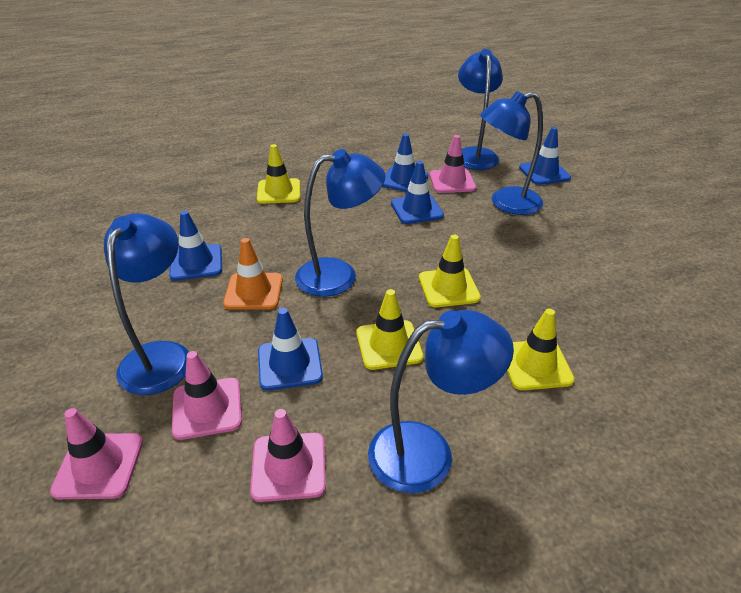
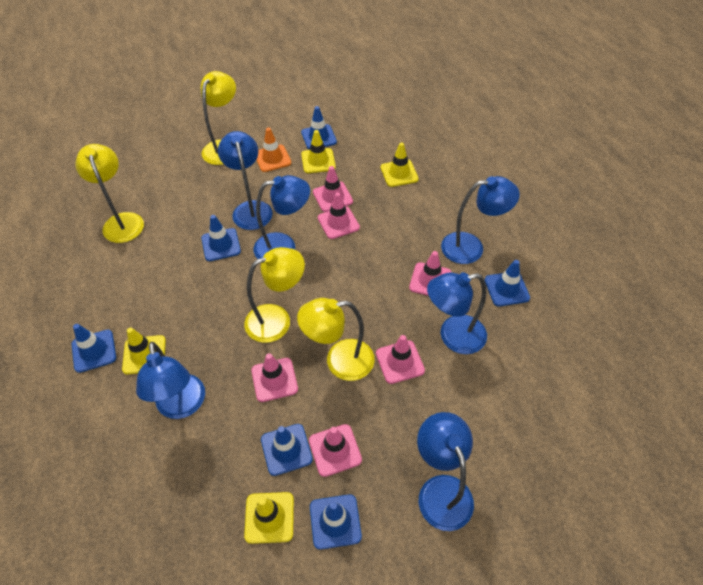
blue lamp: [104,213,189,395] [295,149,385,297] [368,310,514,493] [458,49,503,170] [480,91,543,215] = 5 -> [136,342,205,419] [218,131,273,230] [254,175,310,259] [417,412,474,531] [427,272,487,354] [441,176,520,264] = 6
blue traffic cone: [169,211,222,281] [258,308,323,391] [382,134,428,192] [391,161,444,224] [519,127,571,185] = 5 -> [71,324,116,373] [201,215,241,261] [261,424,313,476] [301,106,337,150] [310,494,362,550] [485,260,530,307] = 6
pink traffic cone: [50,408,143,499] [172,351,242,440] [250,409,326,502] [429,135,476,193] = 4 -> [251,353,298,402] [309,424,362,477] [313,166,353,212] [318,192,360,239] [376,335,425,384] [409,251,452,296] = 6
yellow lamp: none = 0 -> [75,144,144,243] [201,71,236,165] [244,247,305,343] [297,298,375,381] = 4

